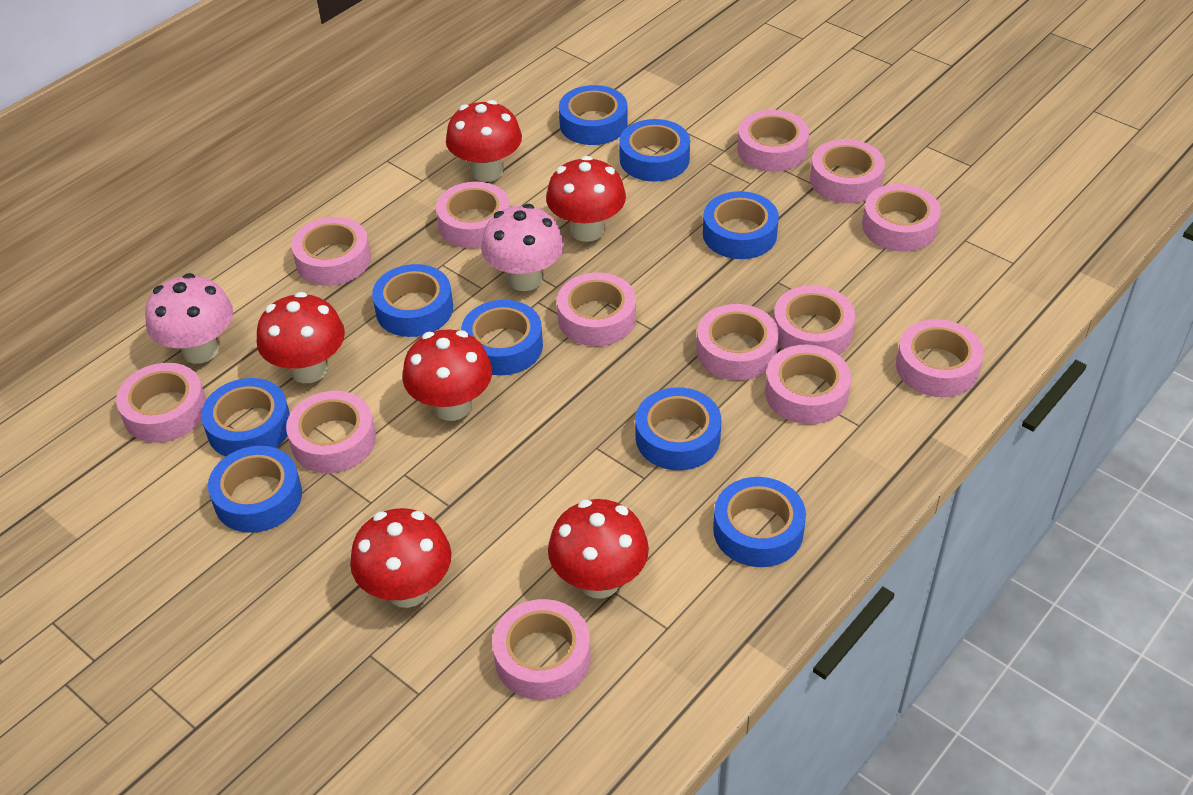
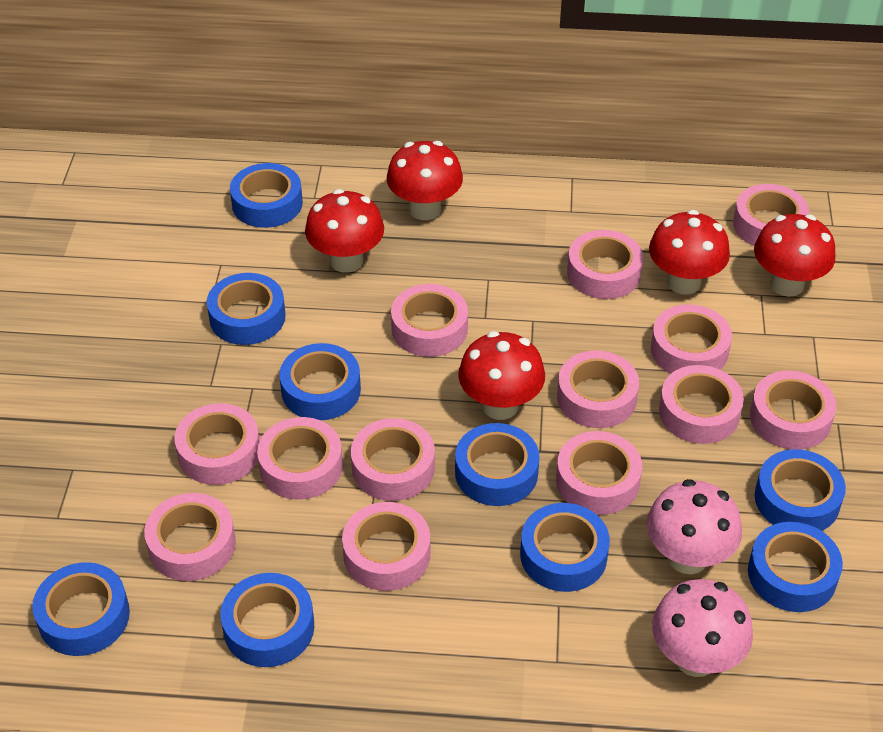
red mushroom: [257,292,345,383] [350,508,451,608] [402,329,492,421] [446,100,522,182] [546,156,626,242] [548,499,649,598] = 6 -> [305,189,384,273] [387,141,463,220] [458,331,545,420] [649,210,730,295] [754,214,835,297] = 5

